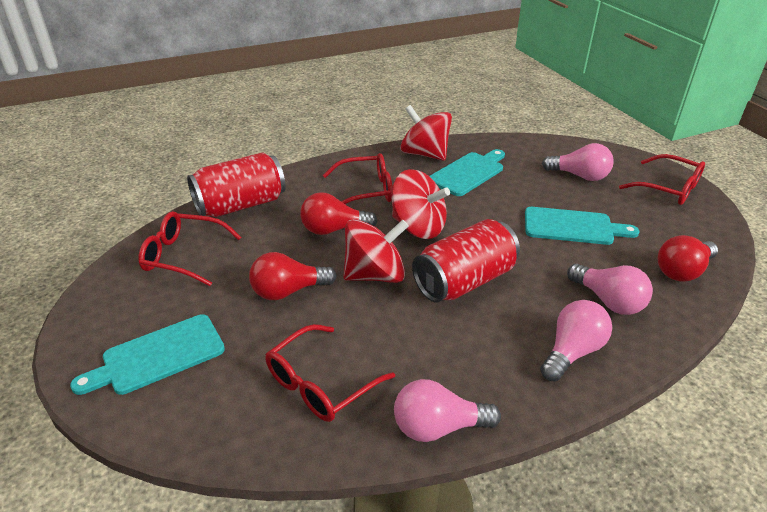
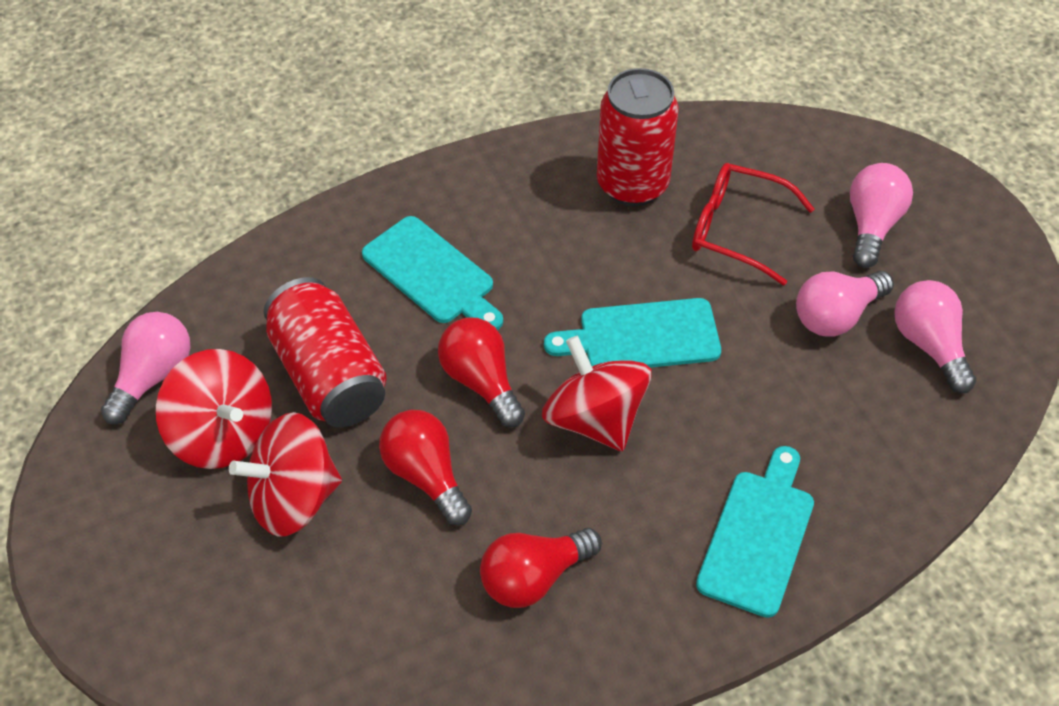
red glasses: [138,211,241,286] [265,324,395,422] [323,153,392,204] [619,154,705,205] = 4 -> [692,163,814,286] = 1

